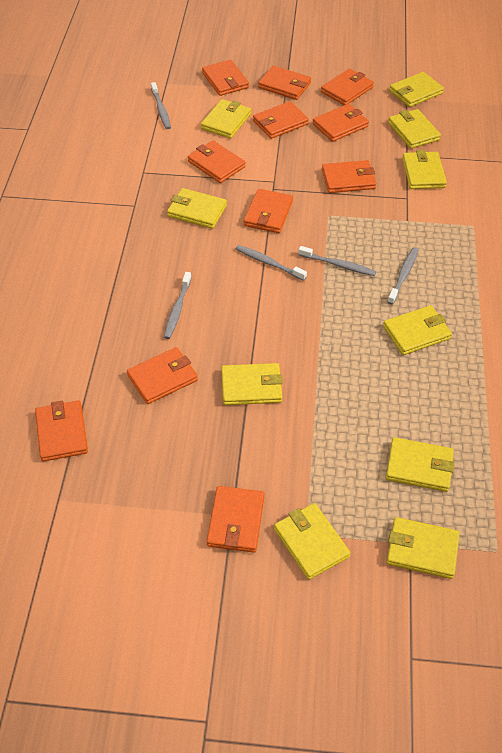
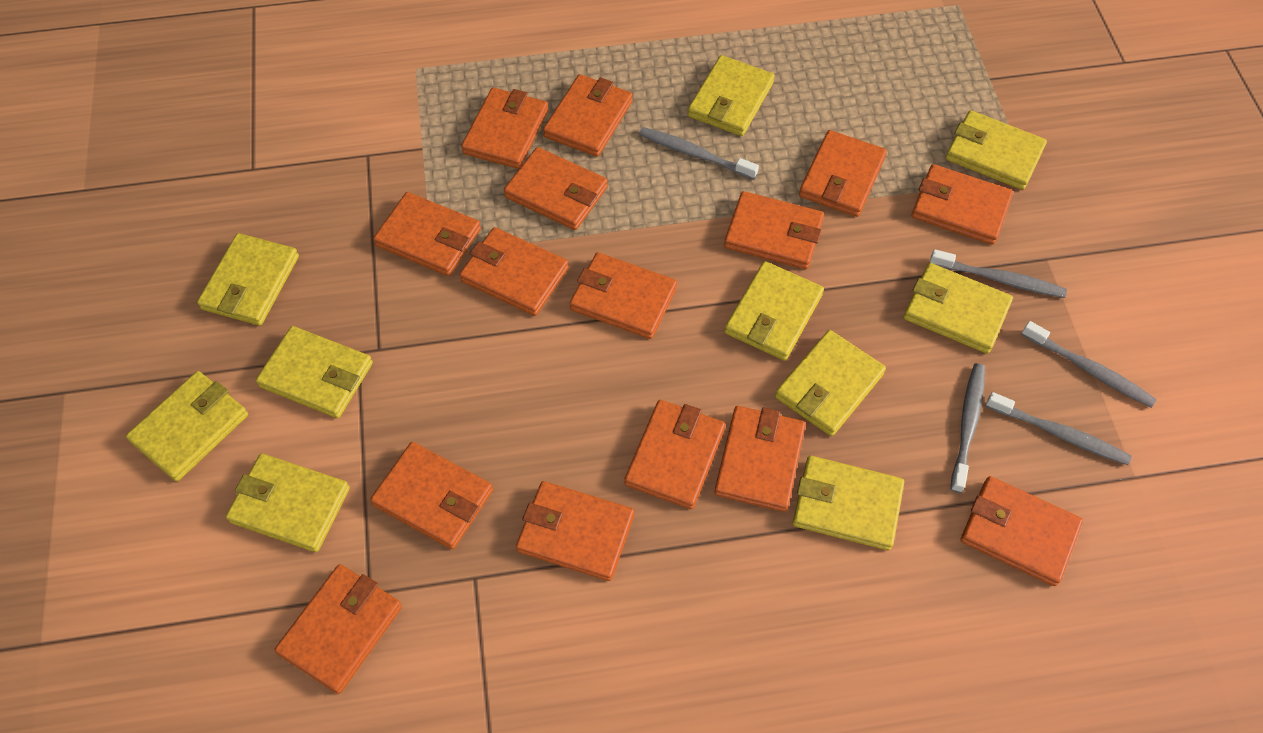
orange wallet: [35,400,88,462] [127,347,198,404] [188,141,246,183] [202,60,249,96] [207,486,264,553] [244,189,293,233] [253,101,309,139] [258,66,311,100] [313,104,369,142] [321,69,374,105] [322,160,376,193] = 11 -> [275,564,402,694] [370,442,493,549] [373,192,481,276] [460,227,569,316] [461,88,548,169] [504,147,608,230] [516,481,634,581] [543,74,633,157] [570,252,677,339] [624,400,725,509] [714,406,806,512] [724,191,824,269] [799,130,887,217] [912,164,1013,245] [960,476,1083,586] = 15

